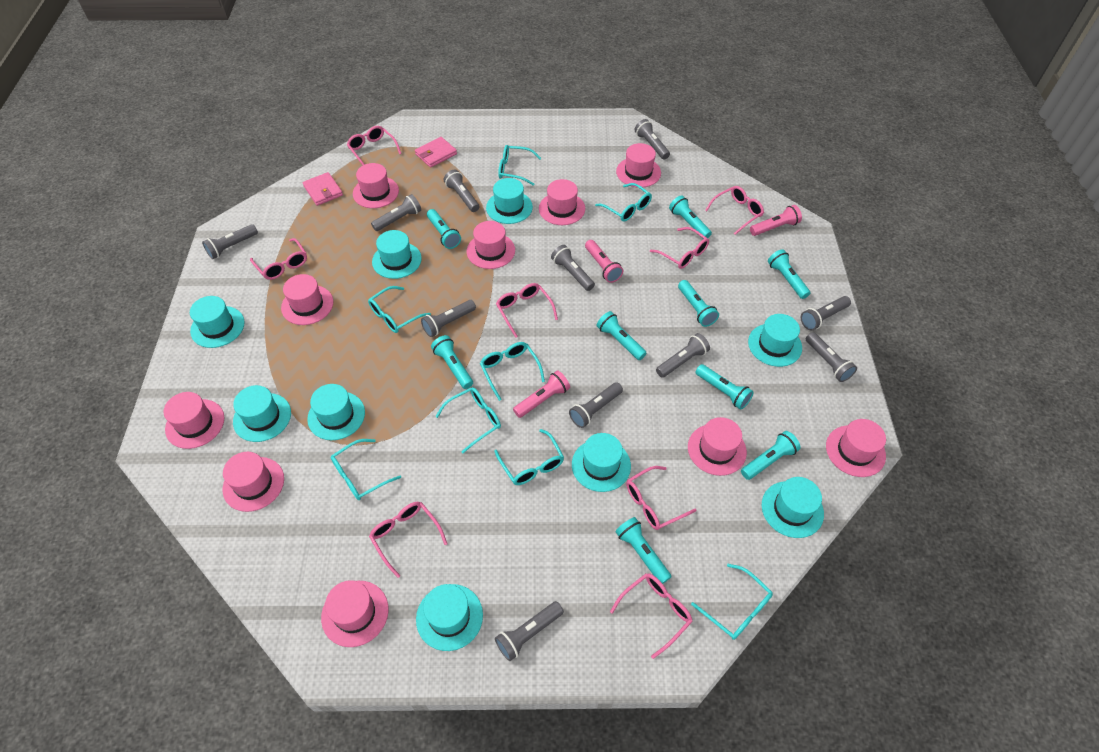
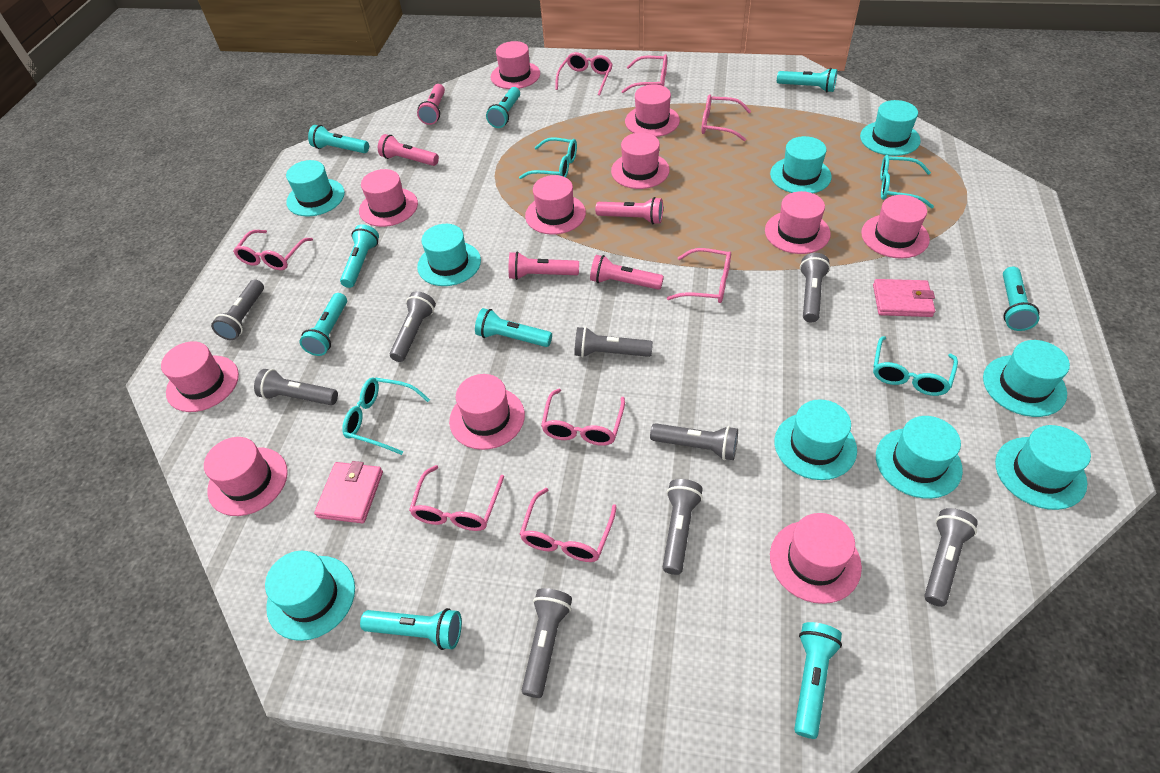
grey flashlight: [202,224,258,259] [371,194,421,231] [421,300,476,337] [444,169,480,212] [495,601,564,661] [551,245,595,291] [569,382,623,428] [635,119,670,160] [656,333,710,378] [801,296,851,330] [806,332,857,382] = 11 -> [211,279,264,340] [254,369,338,405] [390,291,436,362] [522,588,572,698] [574,327,653,358] [650,423,738,460] [663,479,703,575] [800,253,830,322] [924,508,978,607] = 9
pink flashlight: [513,370,570,418] [585,240,623,283] [750,205,802,236] = 3 -> [378,134,439,166] [417,84,445,125] [509,252,579,280] [590,255,664,290] [595,197,663,224] = 5
pink hat: [164,392,224,449] [222,452,284,512] [281,274,333,325] [321,580,389,647] [353,163,399,208] [467,221,515,269] [539,179,585,225] [616,143,661,188] [688,417,747,476] [826,419,886,477] = 10 -> [161,341,239,412] [204,437,288,516] [359,169,418,227] [449,374,525,450] [491,41,540,89] [525,175,586,235] [611,133,670,189] [625,84,680,137] [765,191,831,254] [770,513,862,604] [861,195,930,259] = 11
turquoise glasses: [331,439,401,500] [368,286,431,333] [435,387,501,453] [480,342,545,401] [494,429,564,485] [498,145,541,186] [595,183,652,222] [691,564,773,640] = 8 -> [342,377,430,455] [519,137,577,179] [873,336,958,396] [880,155,934,208] = 4

